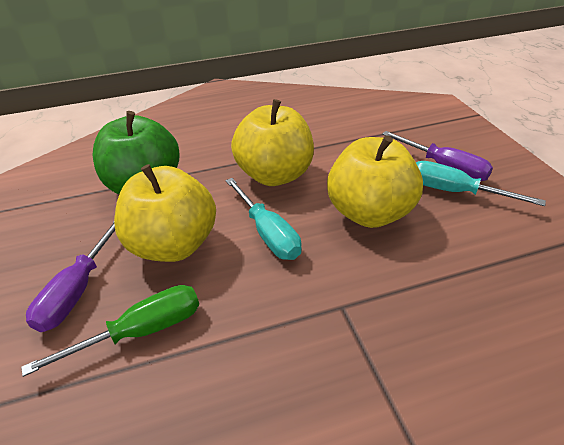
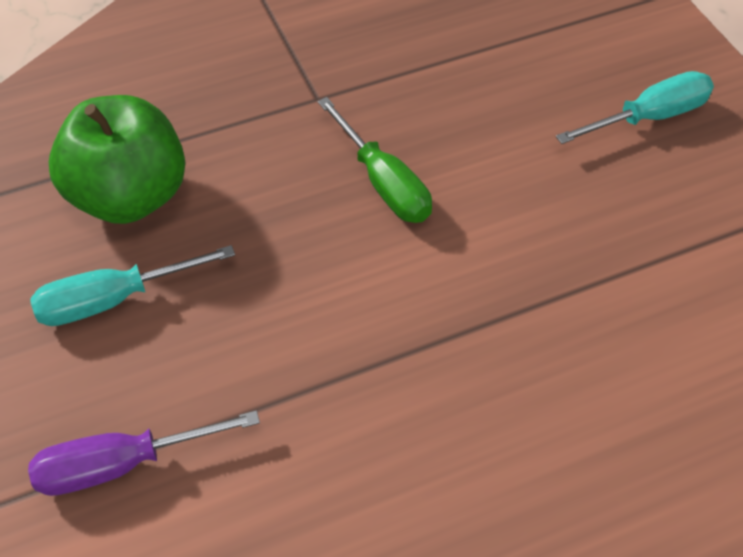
purple screwdriver: [26,222,115,332] [382,131,493,181] = 2 -> [28,410,260,496] = 1
yellow apple: [114,164,216,262] [231,99,314,186] [327,135,423,228] = 3 -> none = 0

